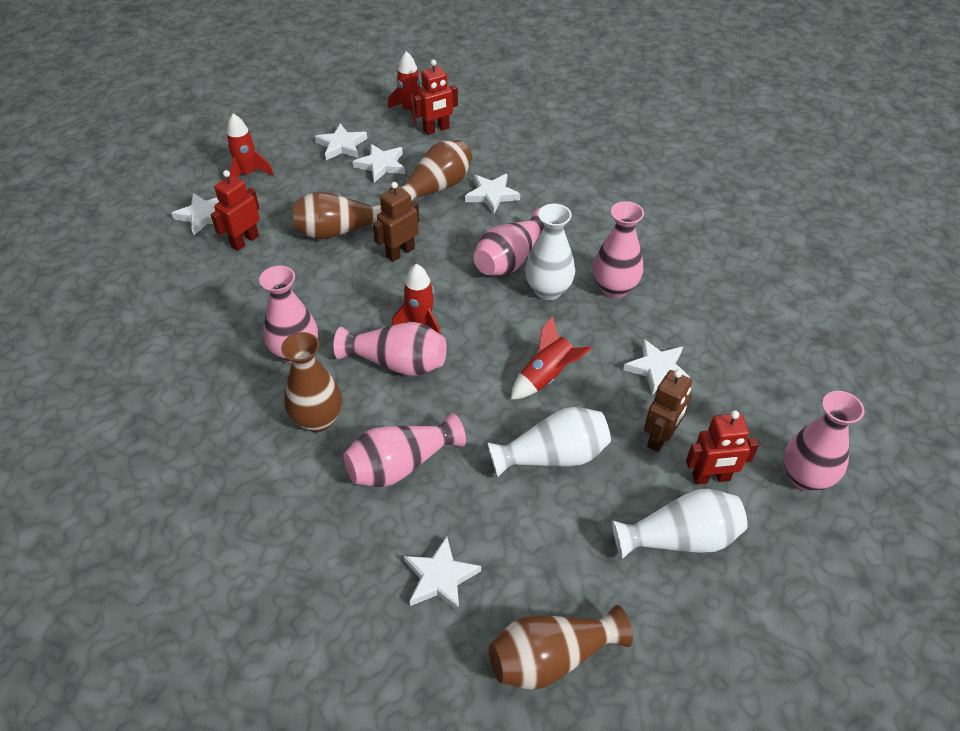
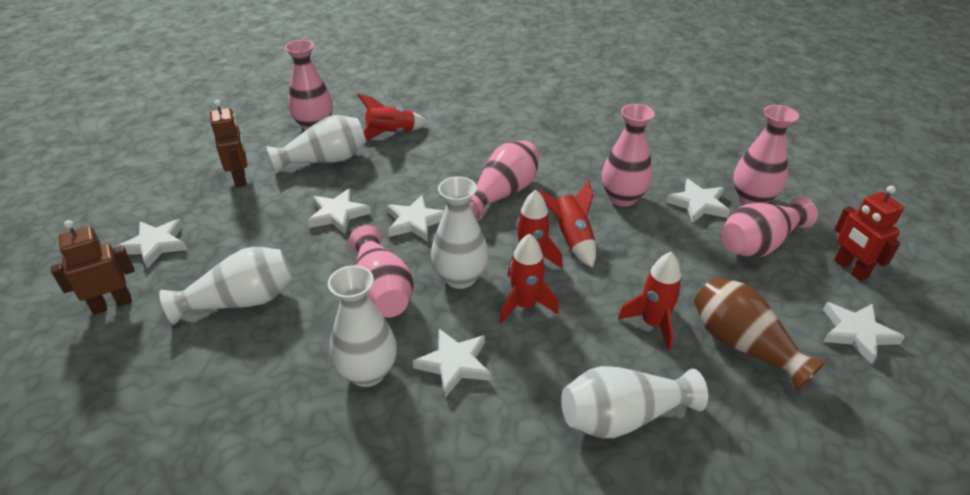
brown vase: [281,332,342,432] [293,192,383,239] [389,140,472,201] [489,605,633,690] = 4 -> [694,277,826,391] = 1
red robot: [211,170,260,251] [413,60,458,135] [686,410,759,484] = 3 -> [834,186,904,281] = 1
red rocket: [227,113,274,178] [388,51,421,125] [392,264,441,334] [511,316,592,400] = 4 -> [358,94,428,140] [500,233,559,324] [508,190,563,277] [539,180,596,268] [618,252,682,351] = 5
white vase: [487,407,611,478] [525,204,575,300] [612,488,748,559] = 3 -> [159,247,292,325] [266,115,366,174] [328,265,397,387] [431,176,488,289] [561,366,708,438] = 5

